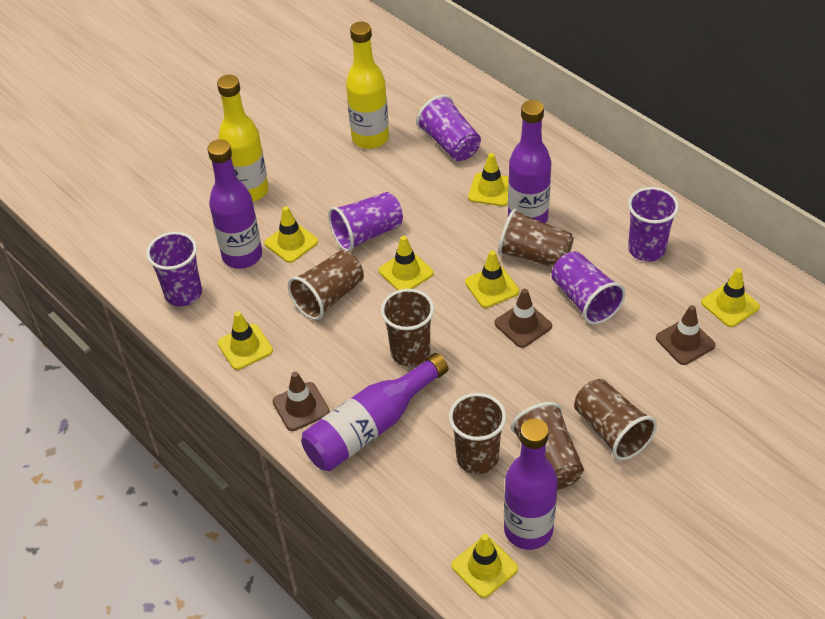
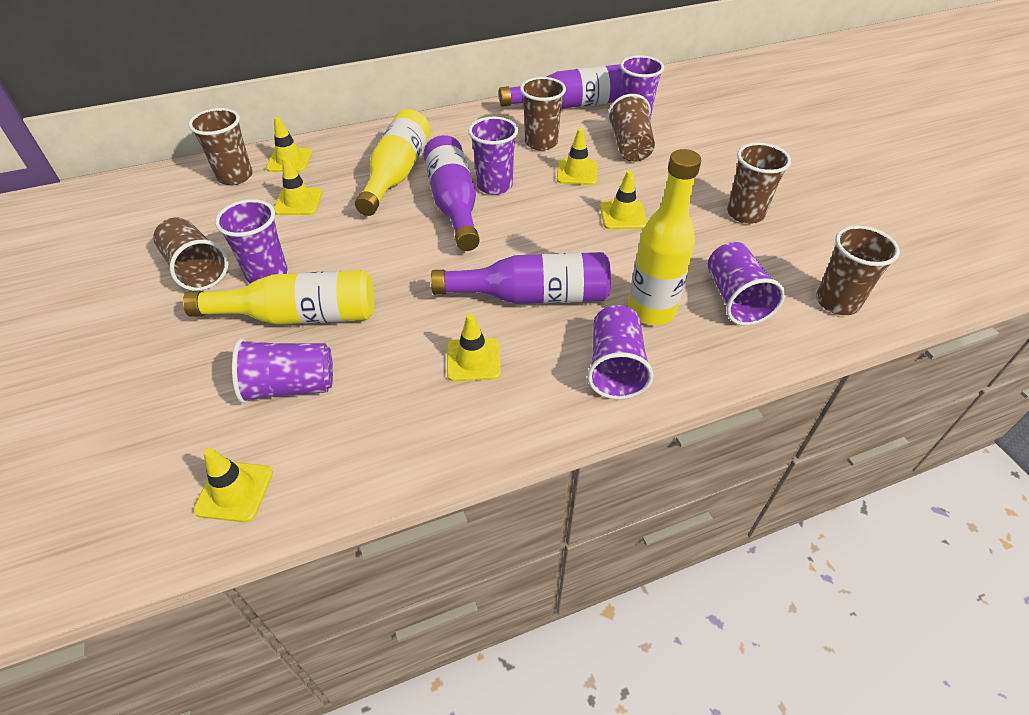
brown traffic cone: [273,372,330,431] [495,289,552,348] [656,305,715,365] = 3 -> none = 0
purple bottle: [207,139,262,269] [301,353,448,471] [504,418,558,550] [508,100,551,223] = 4 -> [423,135,480,251] [431,252,611,304] [499,64,622,109] = 3
purple cup: [146,232,202,306] [328,192,403,252] [416,95,481,161] [551,251,626,325] [628,187,679,262] = 5 -> [215,199,288,284] [232,339,333,403] [468,117,518,195] [587,305,653,399] [620,55,664,119] [708,242,785,326] = 6
yellow bottle: [217,75,269,202] [346,22,389,149] = 2 -> [183,270,374,325] [355,109,431,216] [628,149,702,325] = 3
yellow traffic cone: [218,311,273,370] [265,206,318,263] [379,236,433,290] [451,534,518,598] [465,250,519,308] [468,153,508,206] [701,268,760,327] = 7 -> [193,448,273,522] [266,117,312,172] [274,157,322,215] [447,314,501,382] [557,128,597,185] [600,170,647,229] = 6

